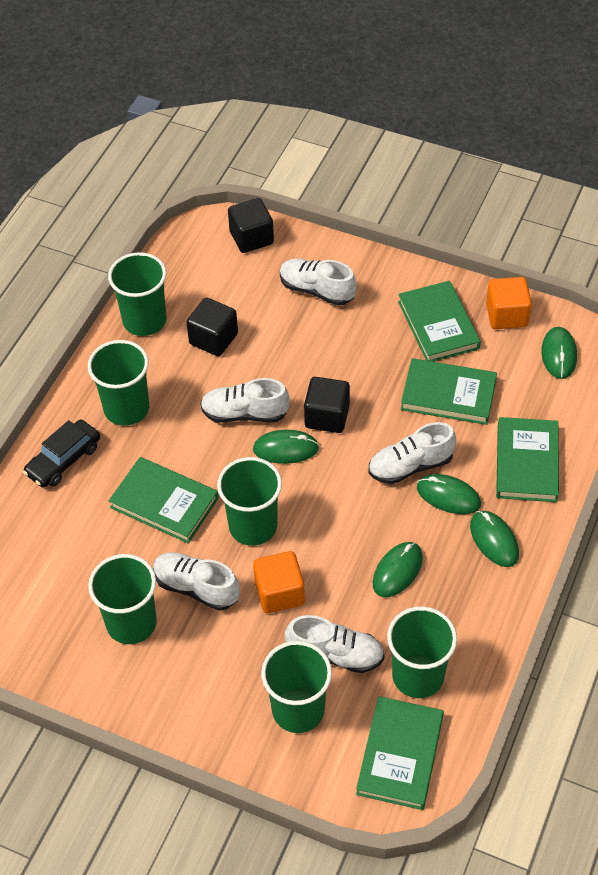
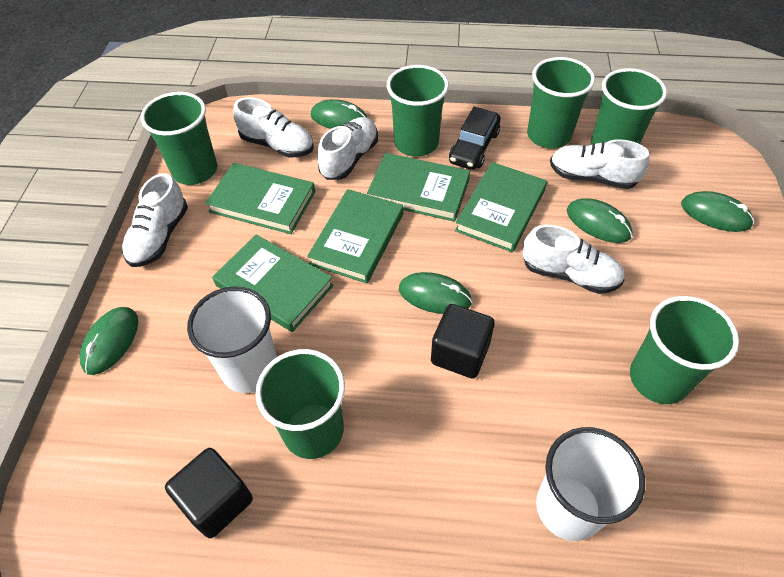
black cube: [186,298,238,356] [228,198,274,253] [304,377,350,433] = 3 -> [165,448,253,538] [431,304,495,379] = 2
orange cube: [253,551,305,613] [486,277,532,329] = 2 -> none = 0
white cup: none = 0 -> [187,286,277,393] [536,427,645,541] = 2

